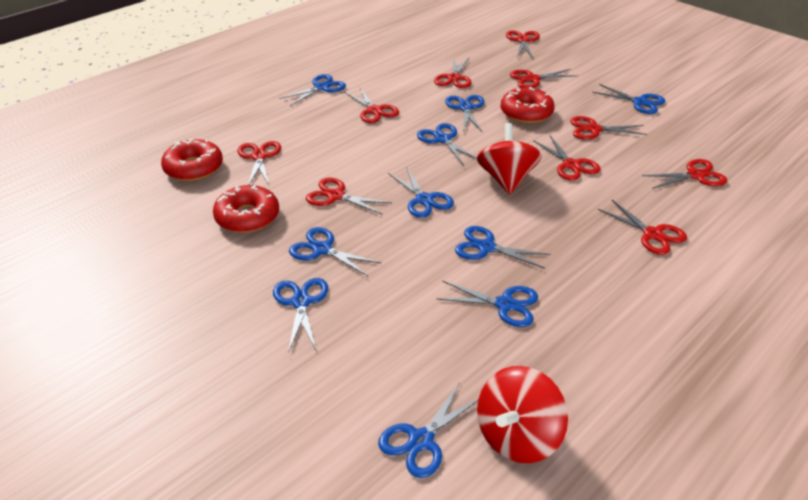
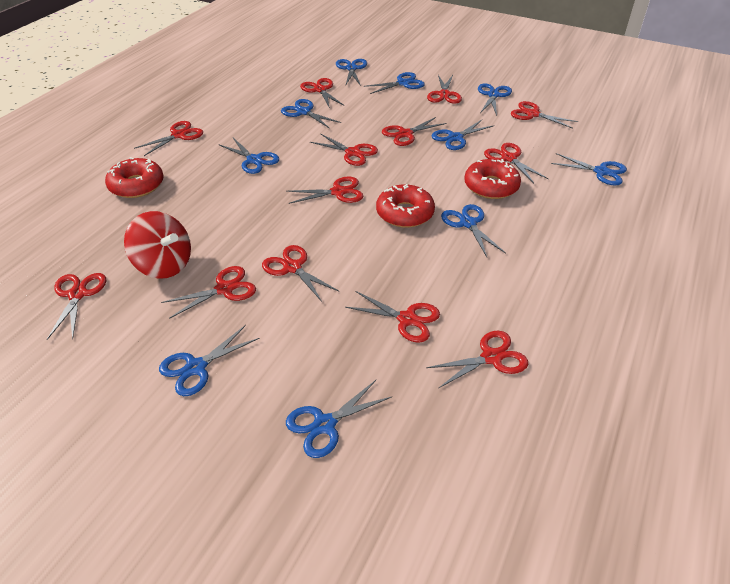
red scissors: [238,141,281,185] [306,178,392,215] [344,88,399,123] [434,57,472,88] [506,30,540,58] [510,69,578,88] [533,136,600,181] [570,116,647,140] [598,200,687,255] [642,159,727,189] = 10 -> [47,273,106,340] [134,121,203,156] [161,266,256,319] [262,245,340,302] [287,177,363,204] [300,78,344,108] [310,133,378,166] [345,291,440,343] [382,117,447,146] [426,331,528,388] [427,75,462,104] [484,143,549,183] [511,101,578,129] = 13
red spinning top: [477,123,542,194] [477,366,568,463] = 2 -> [124,211,191,279] = 1

